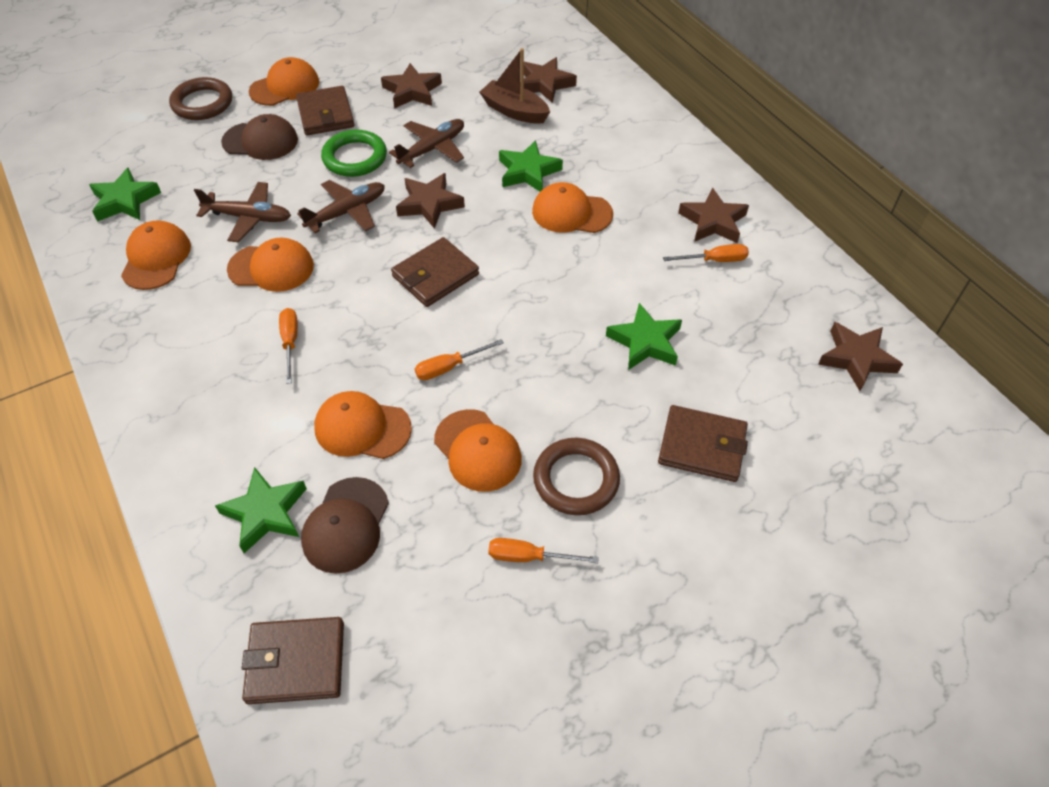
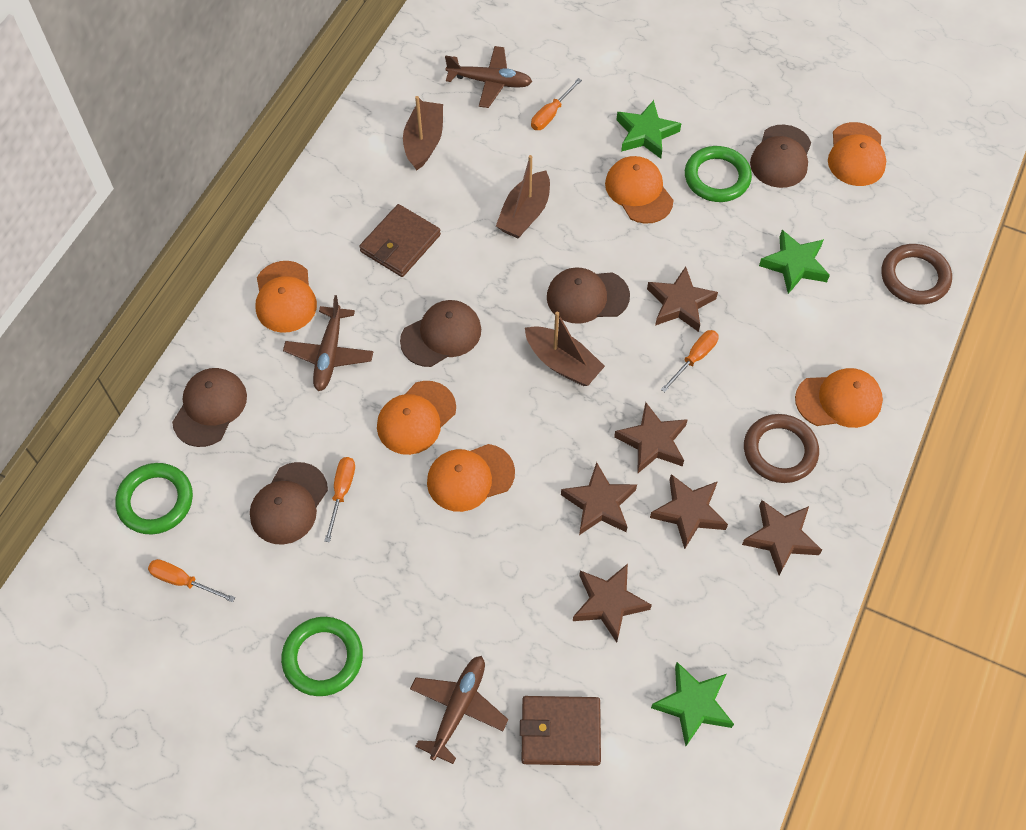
brown boat: [479,48,550,124] = 1 -> [403,96,443,170] [496,155,550,239] [525,311,605,386] = 3
brown cap: [221,114,298,160] [301,477,389,574] = 2 -> [172,368,247,447] [250,462,328,545] [400,300,481,367] [547,267,630,324] [750,125,811,188] = 5
brown star: [381,63,442,108] [396,173,465,229] [520,57,577,103] [678,188,749,243] [818,322,903,391] = 5 -> [561,462,637,535] [573,564,652,642] [614,402,688,473] [647,267,718,332] [650,474,728,549] [742,500,822,575] = 6
brown wallet: [242,617,344,704] [296,86,355,135] [391,237,479,307] [658,405,748,482] = 4 -> [359,204,441,277] [520,696,601,766] = 2
green ring: [321,130,387,177] = 1 -> [115,463,193,534] [281,617,363,696] [685,146,752,202] = 3
green star: [89,168,161,222] [215,467,307,553] [499,140,563,192] [606,303,682,370] = 4 -> [617,100,681,159] [651,662,734,746] [759,230,830,294] = 3

